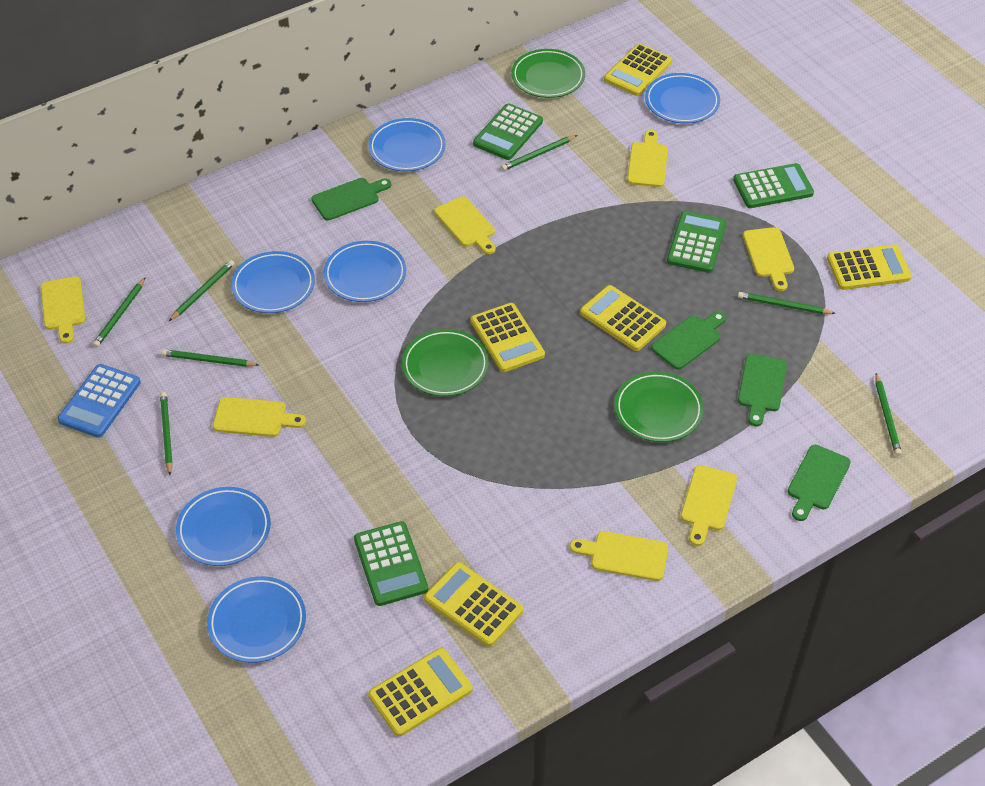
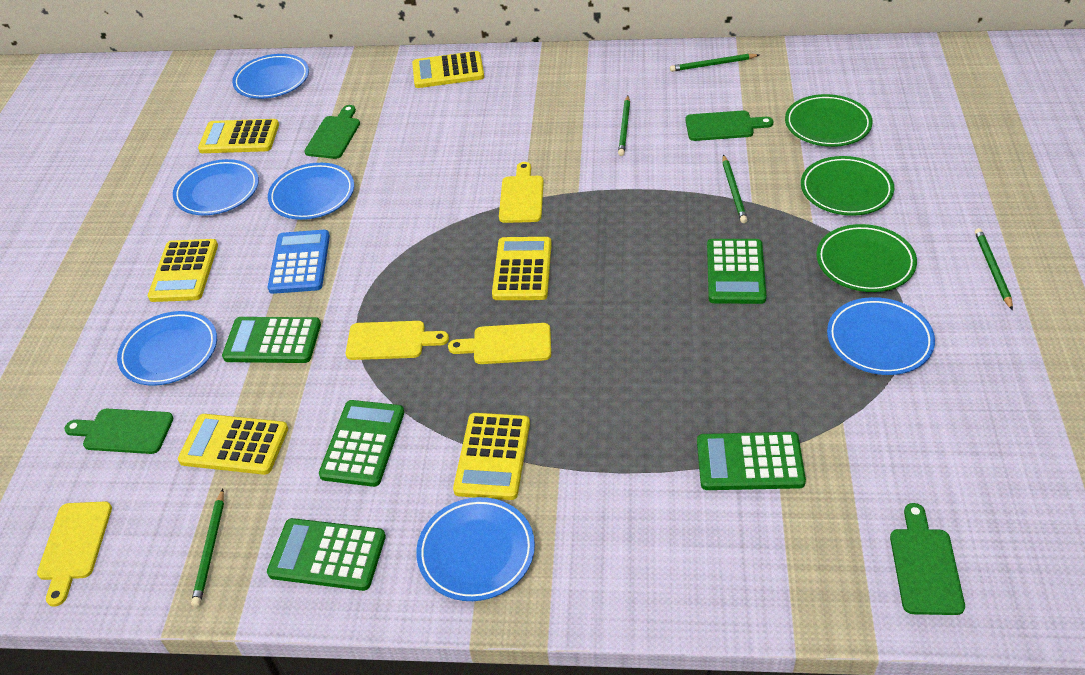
green calculator: [354,521,428,606] [473,104,543,160] [667,211,726,273] [733,163,814,208] = 4 -> [222,317,321,363] [267,518,386,591] [319,400,404,487] [697,432,806,490] [707,239,766,304] = 5
green pencil: [93,277,146,347] [160,392,173,475] [161,349,259,367] [169,260,235,321] [501,135,577,171] [738,292,836,314] [875,373,902,456] = 7 -> [191,489,224,607] [618,96,630,156] [670,54,759,72] [723,155,747,223] [975,228,1013,311] = 5
yellow cutting board: [41,277,85,344] [213,397,306,437] [434,196,496,254] [570,531,668,581] [627,130,668,187] [681,465,737,546] [743,227,794,291] = 7 -> [37,501,112,607] [346,321,449,360] [448,323,551,364] [499,162,544,223] = 4

